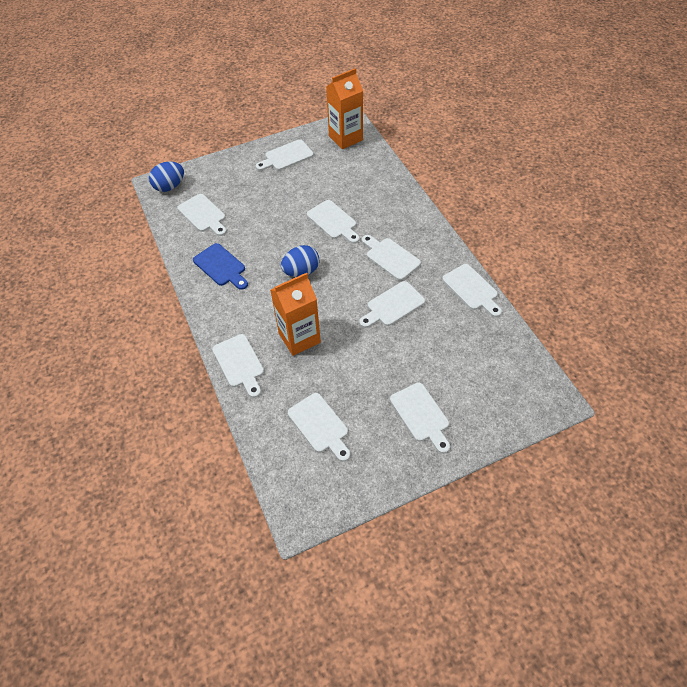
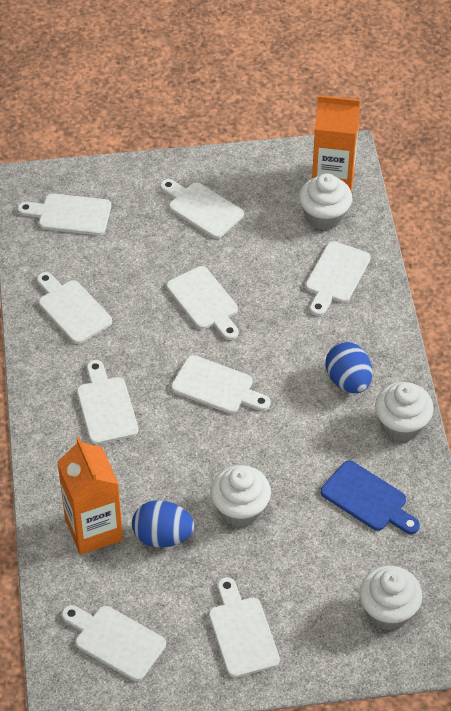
white cupcake: none = 0 -> [210,465,271,527] [299,173,352,230] [359,566,422,630] [375,382,434,442] = 4

